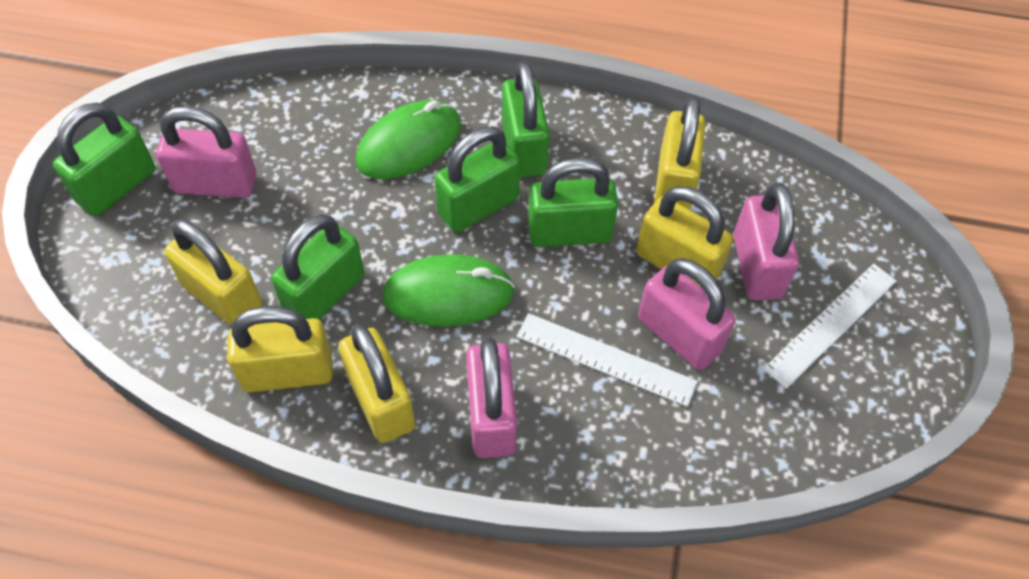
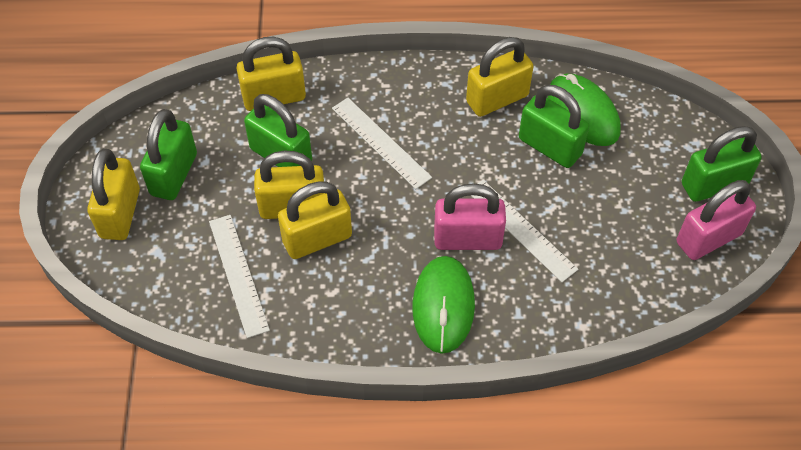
green padlock: [53,103,155,216] [271,214,365,319] [434,127,520,233] [502,61,550,178] [528,157,618,247] = 5 -> [140,109,197,200] [244,94,312,167] [519,85,589,168] [682,126,762,202] = 4
pink padlock: [156,106,257,198] [466,337,517,458] [638,258,735,370] [734,183,799,300] = 4 -> [434,183,506,250] [677,180,756,260] = 2
white ruler: [516,313,698,407] [763,264,896,389] = 2 -> [209,215,270,338] [332,98,432,189] [471,180,578,282] = 3

